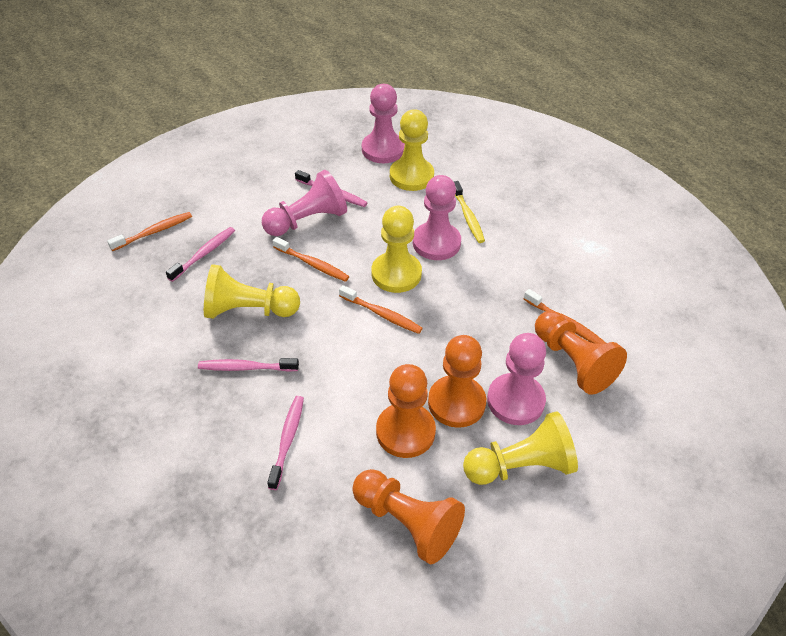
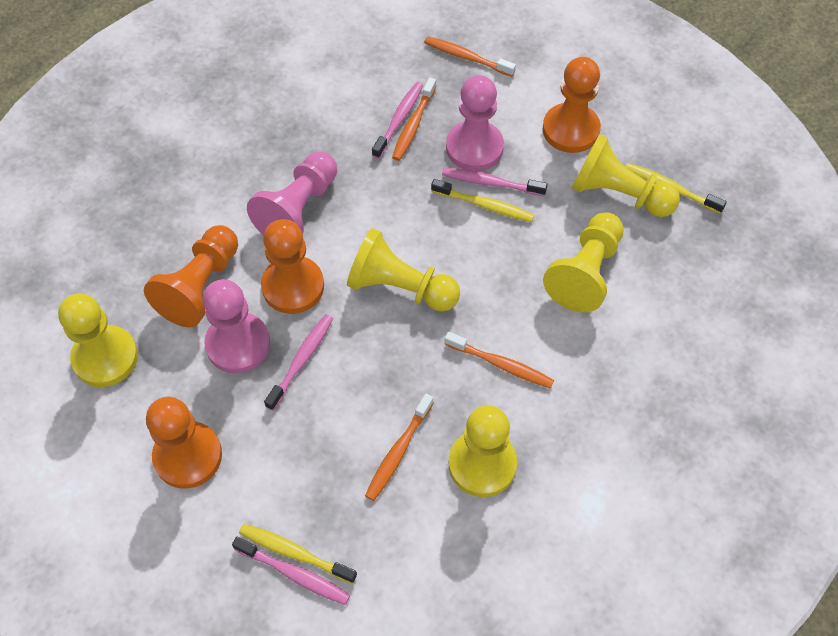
pink pawn: [262,170,347,236] [362,84,405,163] [413,175,461,260] [487,333,546,425] = 4 -> [203,279,270,373] [247,152,337,235] [446,75,504,171] = 3
yellow pawn: [204,264,300,319] [372,206,422,293] [390,109,434,191] [463,411,578,485] = 4 -> [58,293,138,387] [347,228,460,312] [448,405,517,497] [543,213,624,313] [571,134,680,217] = 5
yellow toothbrush: [453,181,485,243] = 1 -> [239,524,357,584] [431,179,534,222] [625,163,727,214] = 3

